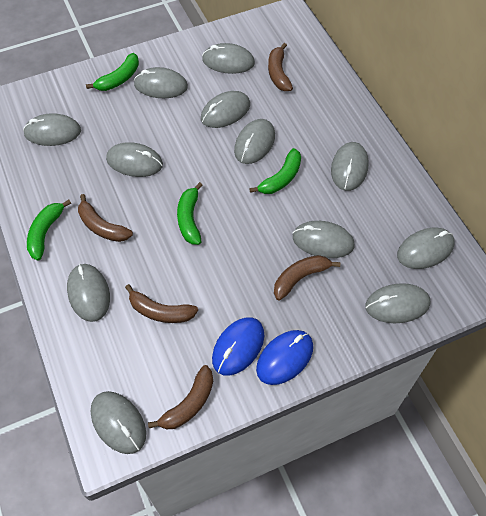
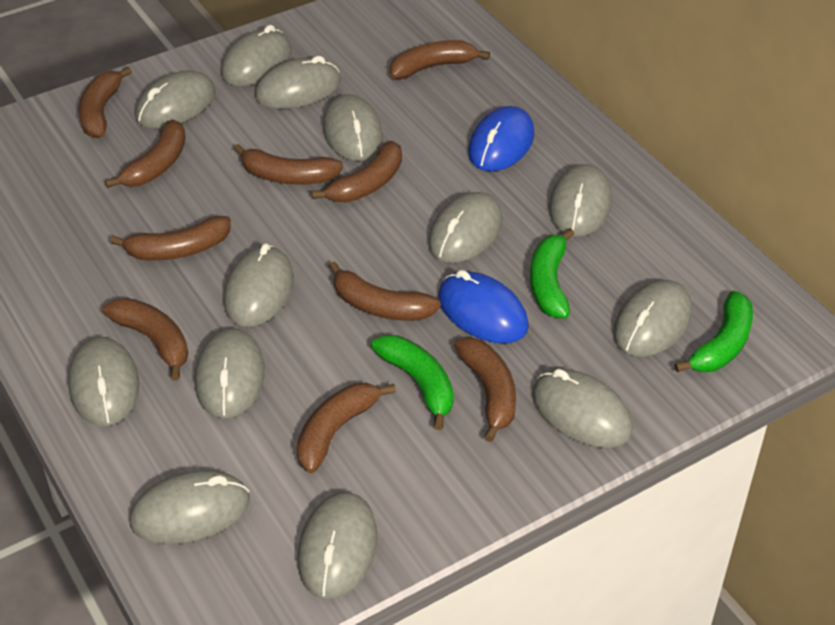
brown banana: [78,194,133,242] [125,284,198,323] [148,365,213,429] [268,43,293,91] [274,255,340,300] = 5 -> [79,67,132,138] [102,298,188,381] [105,120,186,188] [110,216,231,261] [234,144,343,185] [296,383,396,473] [312,141,402,203] [329,261,441,321] [390,40,490,79] [454,338,516,442] = 10
green banana: [27,200,71,261] [86,53,139,91] [177,182,203,245] [249,148,301,194] = 4 -> [371,335,454,430] [530,228,574,318] [674,291,753,372] = 3
grey mouse: [23,113,81,146] [67,264,110,322] [91,391,146,454] [106,142,163,177] [134,67,188,98] [201,91,250,128] [202,43,255,74] [234,119,275,164] [293,221,355,258] [331,142,369,191] [365,283,430,323] [397,228,455,269] = 12 -> [68,337,139,426] [130,470,250,544] [135,70,215,129] [195,328,265,419] [221,25,292,86] [223,243,294,327] [255,56,341,109] [298,492,377,599] [323,94,383,161] [428,192,503,263] [532,369,632,448] [549,164,612,237] [613,280,692,357] = 13

